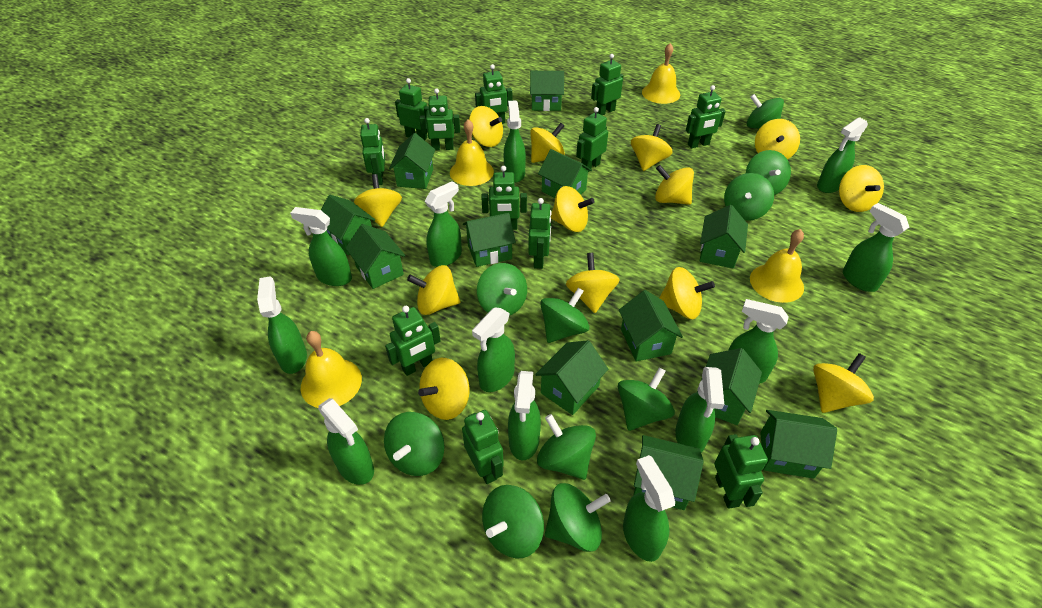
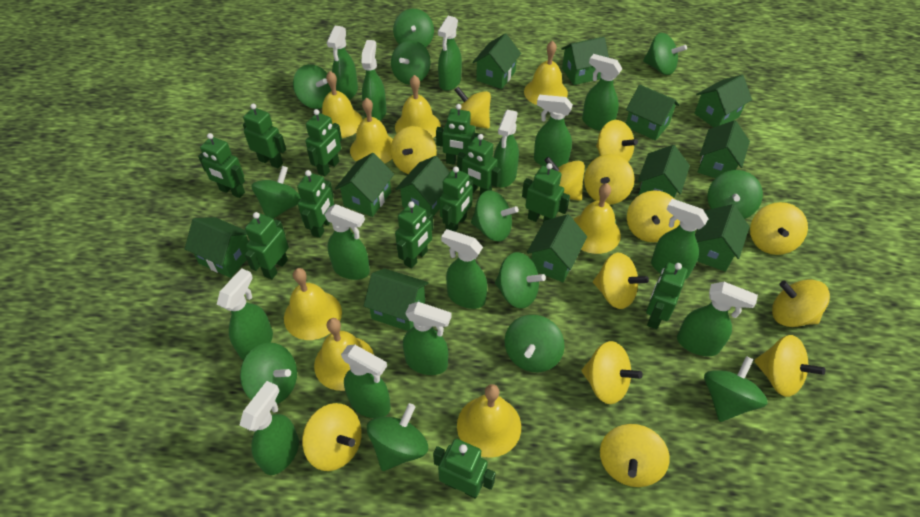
green spinning top: [384,412,445,476] [477,263,527,316] [482,485,544,558] [537,414,596,480] [540,288,589,343] [545,483,611,552] [618,367,675,431] [724,173,774,221] [746,150,791,195] [747,94,784,129] = 10 -> [240,343,297,404] [251,166,301,219] [293,64,331,109] [367,403,428,471] [391,40,430,85] [393,9,434,47] [471,190,519,242] [495,252,546,309] [504,315,564,372] [643,33,687,75] [704,356,768,422] [708,170,763,219] = 12
green spray bottle: [257,276,307,374] [290,207,352,286] [318,398,374,485] [425,181,462,267] [472,307,515,392] [504,101,526,183] [508,371,541,460] [623,455,675,562] [675,367,724,453] [729,299,789,384] [817,117,868,193] [843,203,909,292] = 12 -> [217,268,273,360] [240,381,299,475] [324,204,370,280] [327,26,358,100] [341,345,391,418] [362,40,387,121] [403,302,451,375] [438,16,462,91] [441,229,487,309] [494,109,519,188] [534,95,573,167] [582,54,622,131] [651,199,709,279] [677,282,758,356] = 14
yellow bell: [301,331,362,408] [450,119,494,186] [642,43,680,104] [750,229,804,303] = 4 -> [284,268,342,340] [314,318,374,391] [322,71,363,138] [350,98,393,164] [395,75,441,138] [457,384,521,458] [524,41,568,105] [573,183,621,254] = 8

